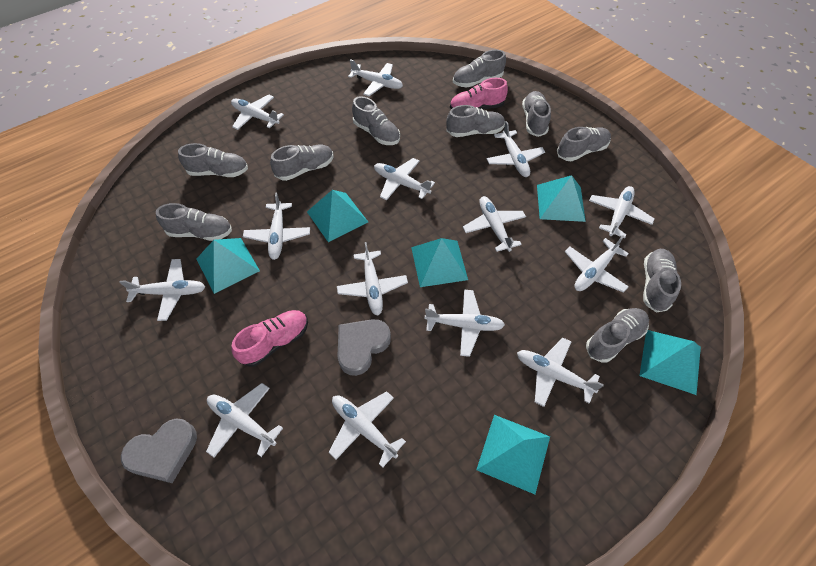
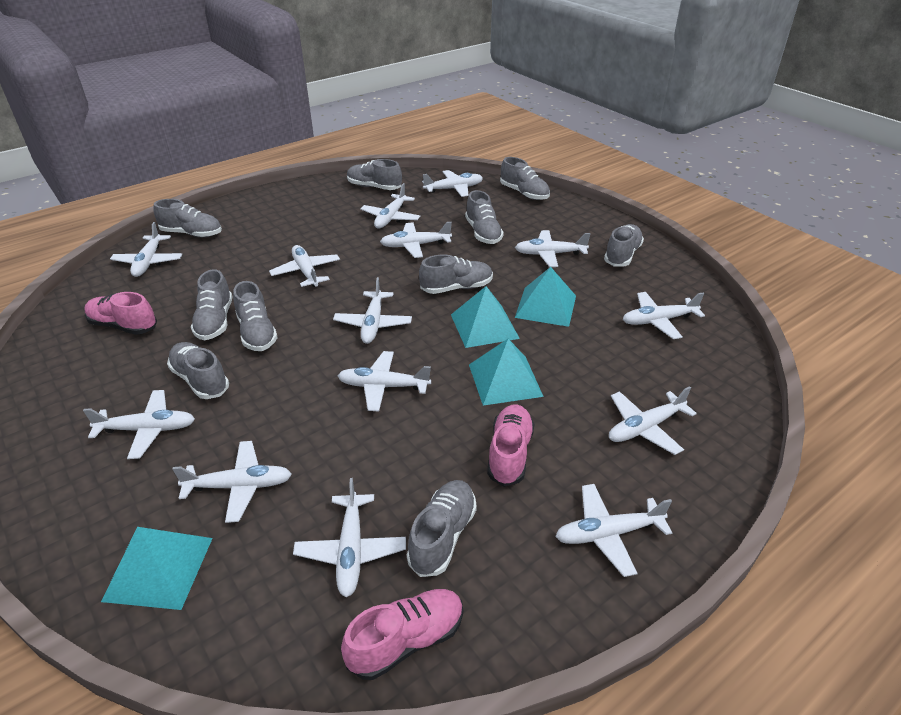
grey heart: [121,418,197,483] [337,319,391,376] = 2 -> none = 0
pink shoe: [231,310,308,367] [450,78,508,109] = 2 -> [85,292,157,335] [341,589,463,680] [487,404,534,487] = 3
turquoise pyramid: [196,238,260,294] [307,190,368,242] [411,238,468,287] [476,415,550,494] [537,175,586,222] [639,330,701,395] = 6 -> [101,527,213,610] [451,286,520,348] [469,339,544,406] [515,267,576,327] = 4

